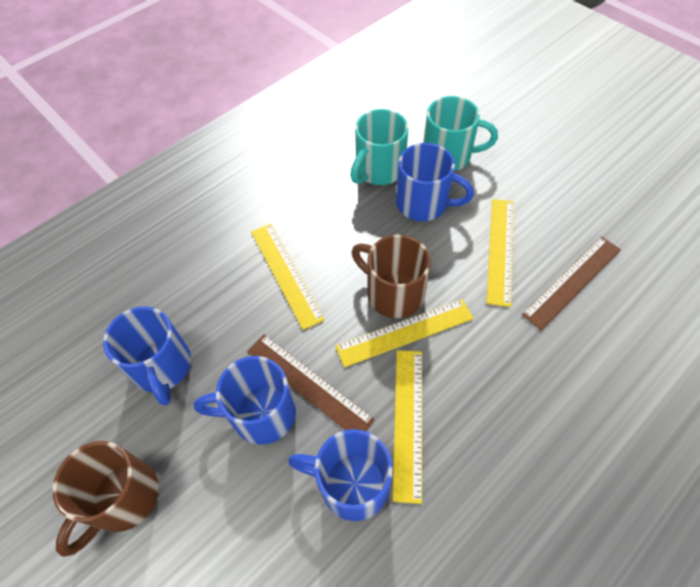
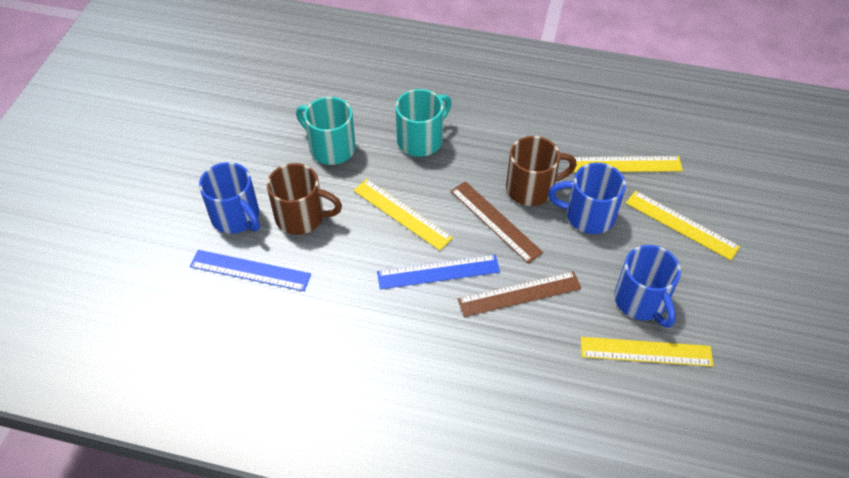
blue mug: [103,306,191,406] [194,356,296,445] [288,429,393,521] [396,143,474,221] = 4 -> [199,162,260,234] [548,163,626,234] [614,245,681,328] = 3
blue ruler: none = 0 -> [190,250,311,291] [377,255,500,289] = 2

